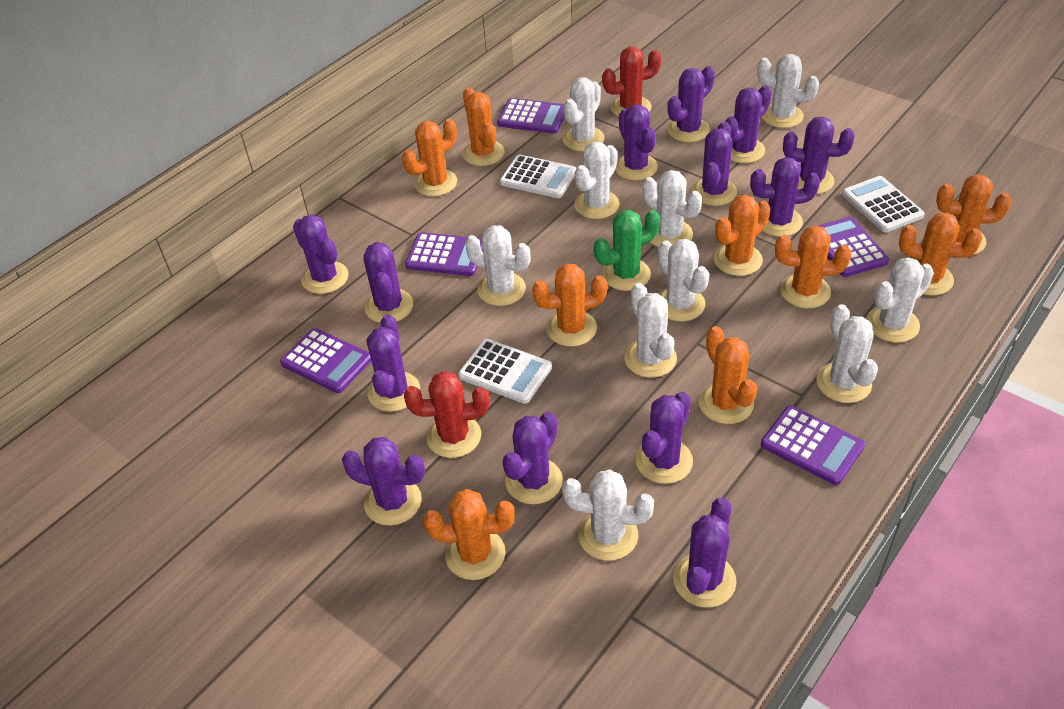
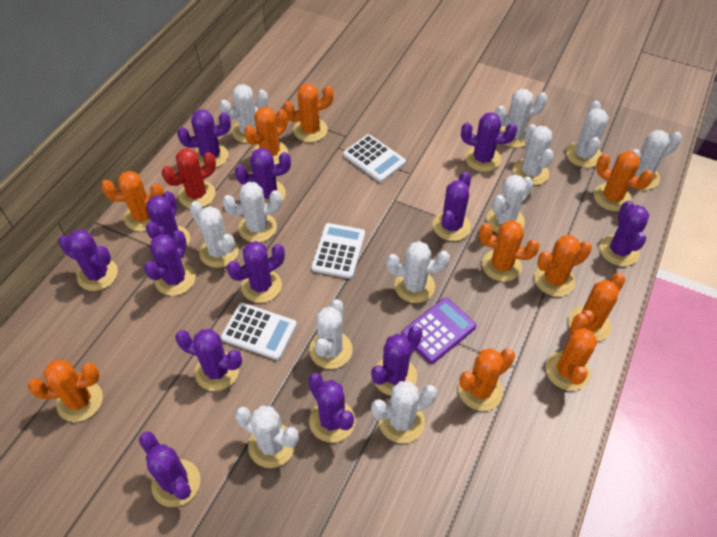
green cactus: [594,210,660,291] = 1 -> none = 0
orange cactus: [402,119,457,196] [423,489,515,580] [462,87,504,166] [532,264,607,347] [699,326,757,424] [714,195,770,276] [775,225,852,309] [899,213,982,296] [936,174,1012,255] = 9 -> [28,359,103,422] [101,171,164,232] [244,106,288,165] [283,83,334,142] [458,348,515,411] [479,220,540,282] [534,235,592,296] [545,314,597,390] [568,273,626,342] [594,151,654,211] = 10
purple calculator: [280,328,371,393] [405,232,483,276] [497,98,564,134] [761,406,865,485] [818,217,889,277] = 5 -> [401,298,477,364] = 1
red cactus: [404,371,490,458] [602,47,661,117] = 2 -> [162,148,216,208] = 1
white cactus: [465,225,531,306] [562,77,605,151] [562,469,654,561] [574,142,620,219] [624,283,677,378] [642,170,702,247] [658,239,709,322] [757,54,819,128] [816,304,878,403] [866,257,934,342] = 10 -> [189,201,239,268] [219,84,268,143] [222,182,282,242] [235,406,299,468] [309,299,353,369] [371,381,437,443] [386,241,450,303] [487,175,533,233] [495,89,548,148] [513,124,554,185] [566,101,609,168] [631,130,682,190] = 12

